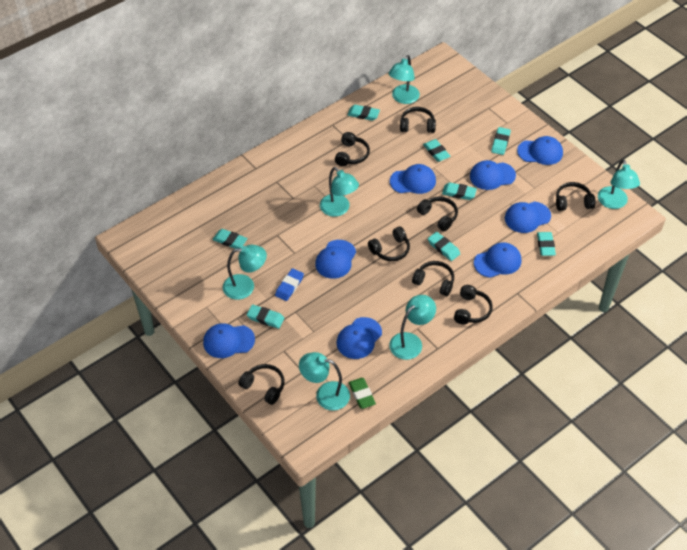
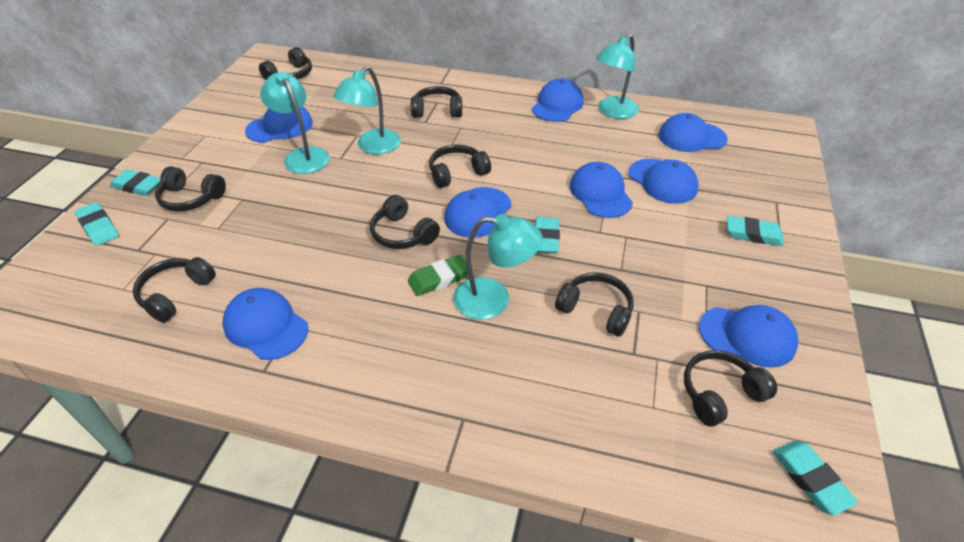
blue eraser: [275,268,304,301] = 1 -> none = 0
turquoise eraser: [213,229,248,249] [247,305,285,329] [347,105,380,121] [423,139,451,162] [428,232,460,261] [442,182,477,200] [491,127,511,155] [537,232,556,256] = 8 -> [75,202,119,246] [110,170,161,196] [535,217,560,253] [727,216,784,246] [772,441,858,515] = 5
turquoise lamp: [223,245,267,300] [299,352,350,410] [320,167,359,217] [389,55,420,104] [389,295,436,360] [598,159,640,209] = 6 -> [260,72,330,174] [333,66,401,154] [453,214,543,320] [596,34,639,119] = 4

